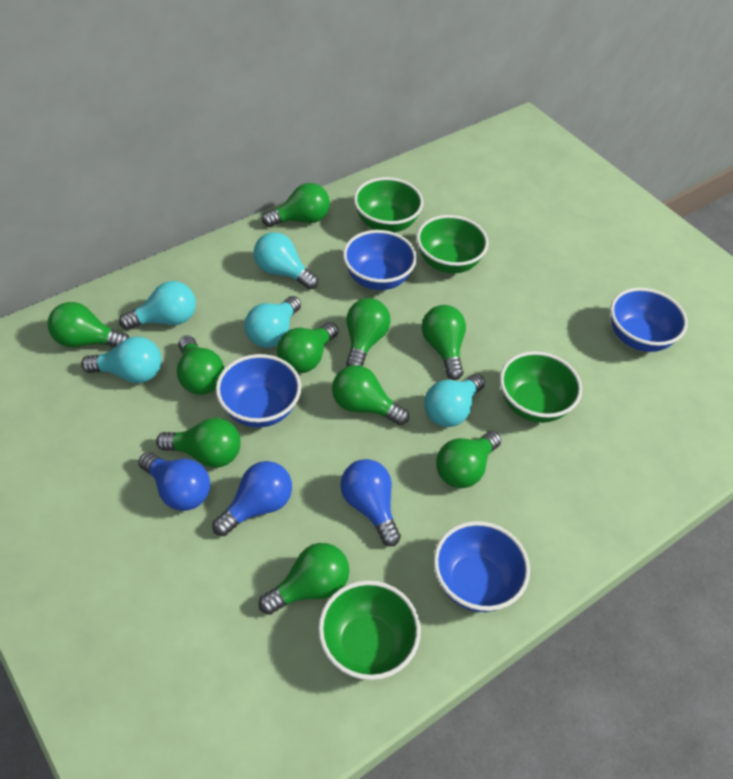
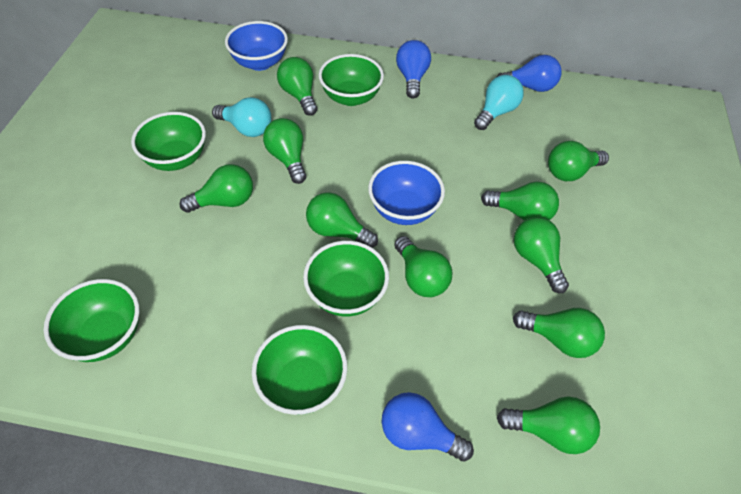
blue bowl: [216,354,301,428] [343,230,417,290] [434,521,530,612] [610,288,688,352] = 4 -> [225,21,288,71] [368,161,445,225] = 2
green bowl: [318,580,421,680] [354,177,423,232] [416,215,489,274] [500,351,582,423] = 4 -> [44,279,139,362] [131,112,206,171] [252,325,347,415] [303,241,389,316] [319,54,384,106] = 5
turquoise light bulb: [81,337,161,383] [119,281,196,330] [245,296,301,348] [254,232,318,290] [424,374,485,427] = 5 -> [212,97,271,137] [474,75,524,130] = 2

